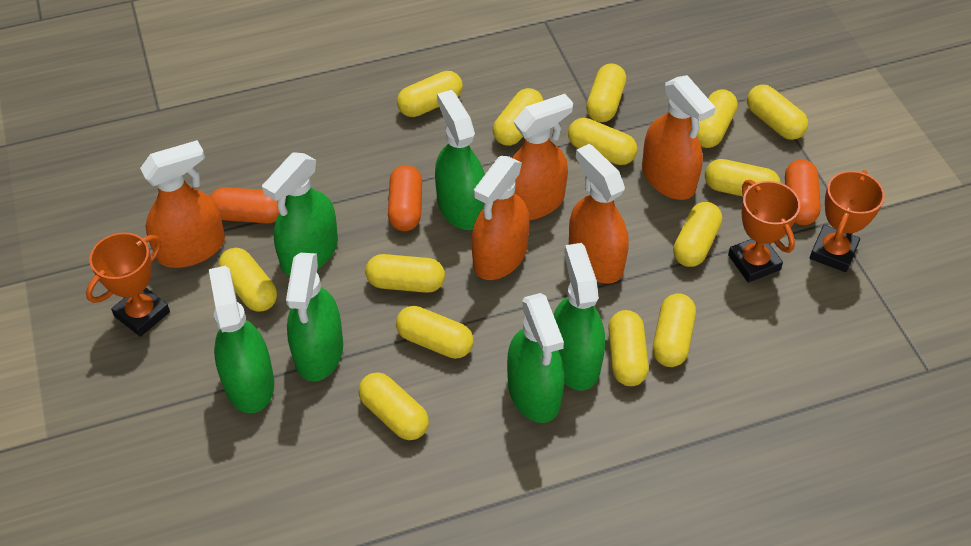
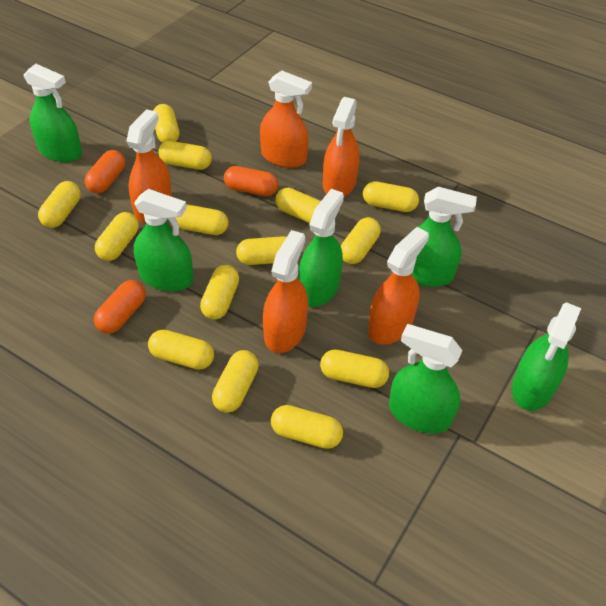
orange trophy: [86,232,170,337] [728,180,800,282] [810,170,885,272] = 3 -> none = 0

